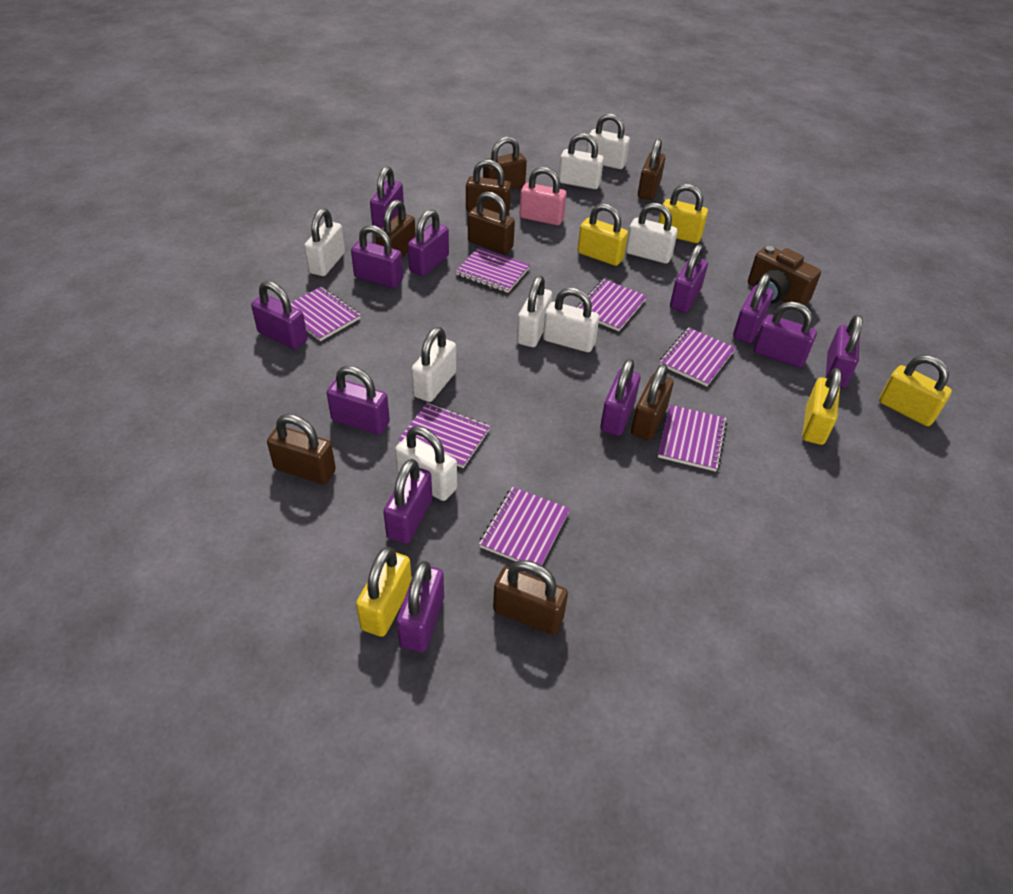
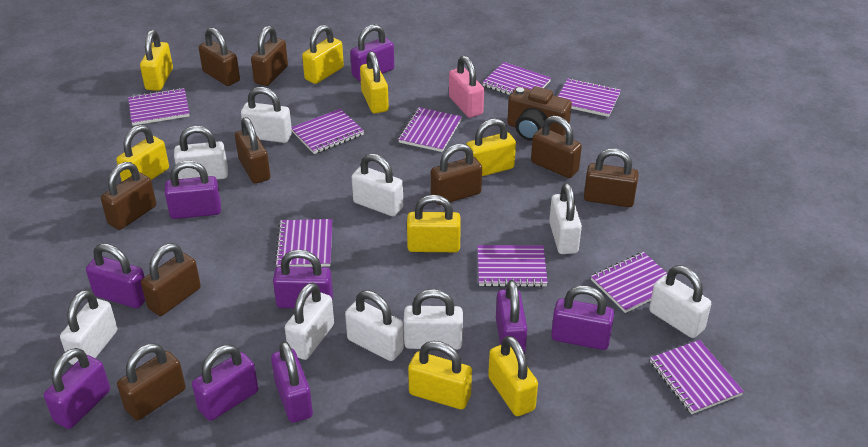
brown padlock: [267,414,336,484] [376,200,416,258] [466,159,511,216] [468,192,515,254] [483,137,527,189] [493,560,568,635] [631,364,674,441] [638,139,665,200] = 8 -> [101,162,156,230] [117,343,186,420] [141,243,201,316] [199,28,240,86] [235,117,270,184] [251,26,288,86] [431,144,482,205] [531,116,582,178] [584,149,639,207] = 9
purple notebook: [290,287,361,341] [398,403,490,468] [456,247,530,293] [479,487,570,566] [576,279,647,331] [658,405,727,472] [660,328,736,386] = 7 -> [128,88,190,125] [275,219,333,267] [292,109,364,154] [398,107,462,152] [477,245,548,287] [482,62,551,95] [558,78,621,117] [591,252,668,313] [650,340,744,414] = 9
purple padlock: [251,281,308,349] [327,366,390,434] [351,225,403,288] [370,166,404,228] [383,459,432,544] [397,561,444,652] [408,209,449,276] [600,359,641,436] [670,244,708,312] [733,274,773,343] [753,301,817,368] [826,315,863,387] = 12 -> [44,348,110,429] [86,243,145,308] [165,161,221,219] [192,345,258,421] [271,341,313,423] [273,250,333,308] [350,24,394,81] [496,280,527,353] [551,285,614,350] = 9
white padlock: [304,208,345,276] [395,426,457,501] [411,327,456,402] [517,276,552,347] [543,288,599,352] [559,133,604,189] [586,114,630,169] [626,203,678,264] = 8 -> [60,290,117,365] [174,126,228,180] [241,87,292,143] [285,282,334,360] [345,290,404,361] [352,153,403,217] [404,289,463,350] [549,183,582,254] [649,266,711,338] = 9
yellow padlock: [356,547,412,637] [577,203,628,266] [658,184,708,243] [802,368,842,445] [879,355,952,426] = 5 -> [116,125,169,182] [140,30,173,91] [302,25,344,84] [360,51,389,114] [407,195,461,252] [408,341,472,409] [466,119,516,176] [488,336,538,416] = 8

